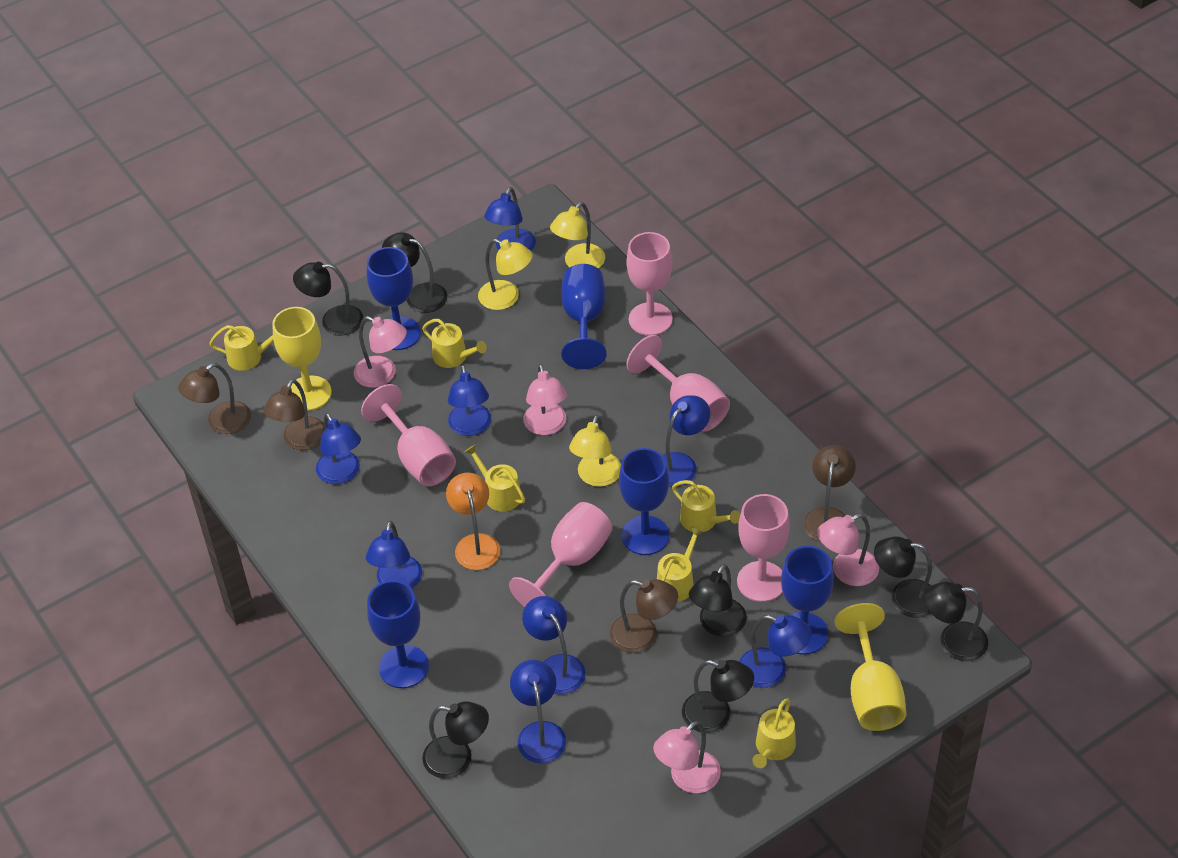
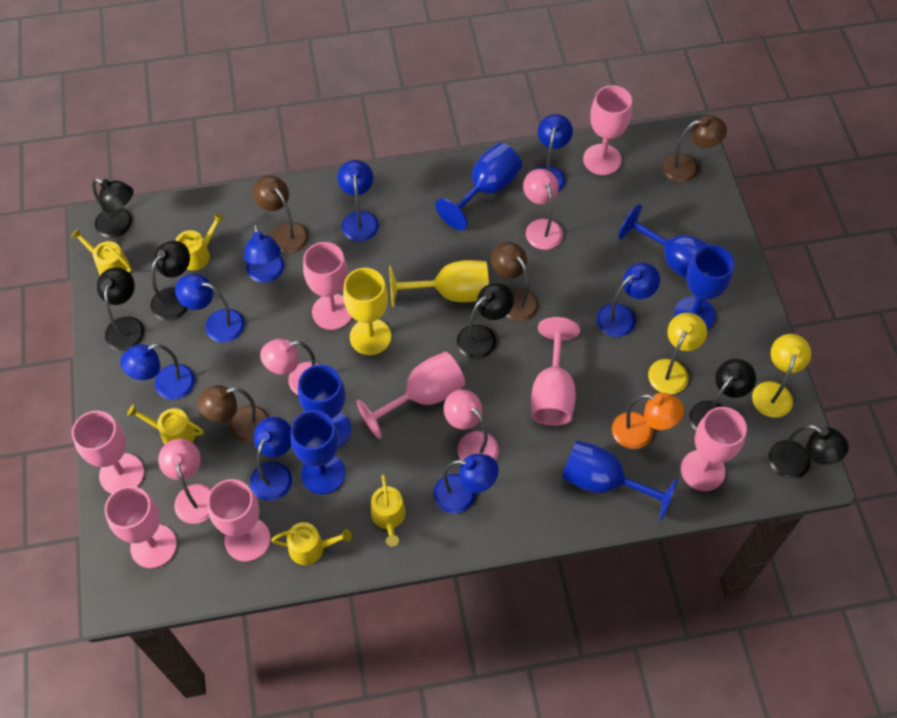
black lamp: [293,262,363,336] [382,232,448,313] [422,701,489,779] [682,660,754,733] [689,564,747,637] [874,536,932,618] [924,582,988,661] = 7 -> [92,178,133,238] [97,267,145,351] [151,241,190,321] [457,283,514,359] [689,358,756,431] [768,425,849,479] = 6
blue goblet: [367,247,421,350] [367,580,429,688] [561,264,606,369] [619,448,669,555] [781,546,834,655] = 5 -> [290,410,345,495] [298,365,351,448] [435,143,522,231] [562,440,678,521] [618,204,709,279] [674,245,734,330] = 6
pink goblet: [361,384,456,486] [509,502,612,607] [626,232,673,336] [626,335,730,432] [737,494,790,602] = 5 -> [72,411,144,494] [105,486,177,568] [207,479,271,562] [303,242,352,330] [357,352,465,439] [531,317,580,426] [583,85,632,175] [681,407,747,491] = 8
yellow lamp: [478,239,533,310] [550,202,605,268] [569,415,621,487] = 3 -> [648,313,707,394] [752,334,811,418] = 2
yellow watering can: [209,325,274,371] [422,319,487,368] [465,445,525,512] [657,526,704,602] [672,480,740,532] [752,698,796,768] = 6 -> [71,228,132,275] [127,405,203,444] [175,213,224,270] [271,522,352,565] [371,475,406,546] = 5

